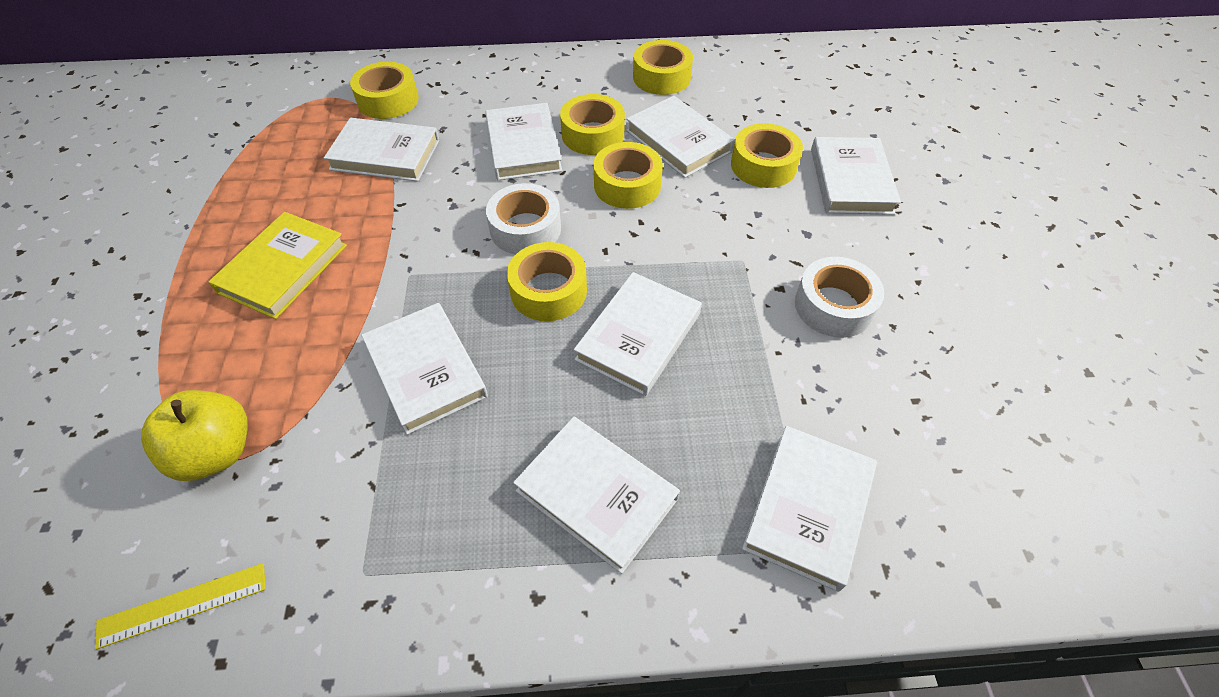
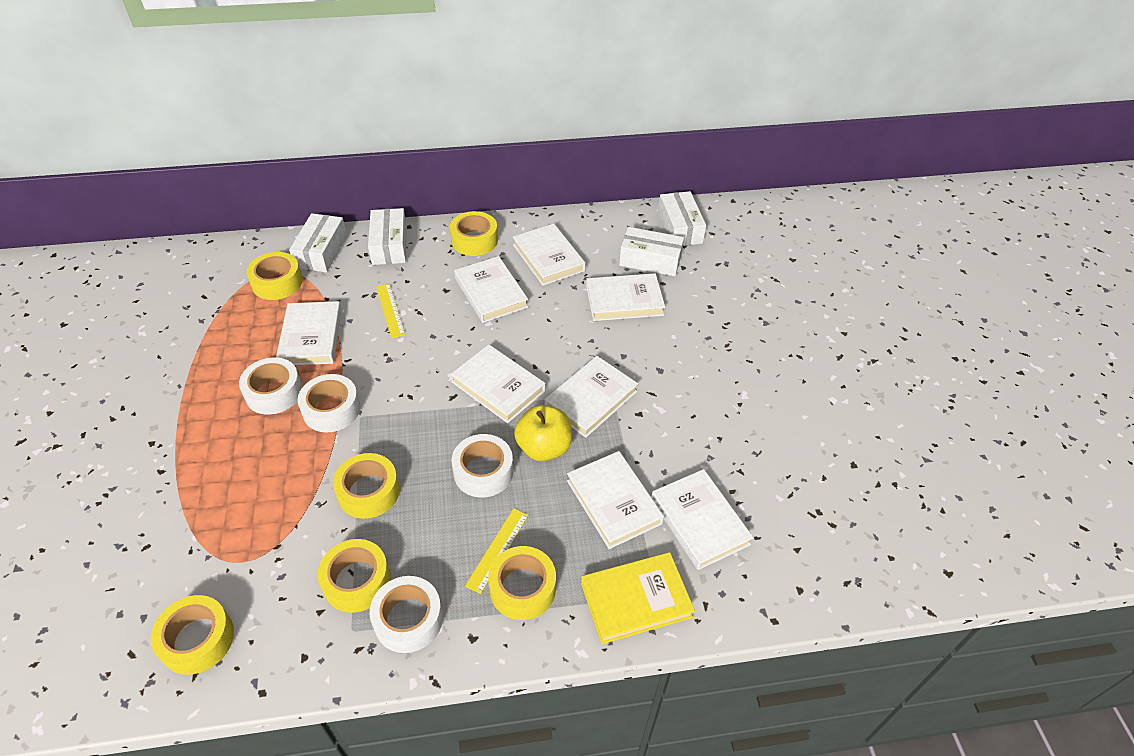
white box: none = 0 -> [289,213,347,272] [368,208,407,265] [619,227,684,276] [658,191,706,246] = 4
white tape: [486,183,561,254] [795,257,884,338] = 2 -> [239,357,302,414] [298,374,360,432] [370,576,443,653] [452,434,513,498] = 4
yellow ruler: [95,563,266,650] = 1 -> [376,283,406,338] [465,508,528,594] = 2

